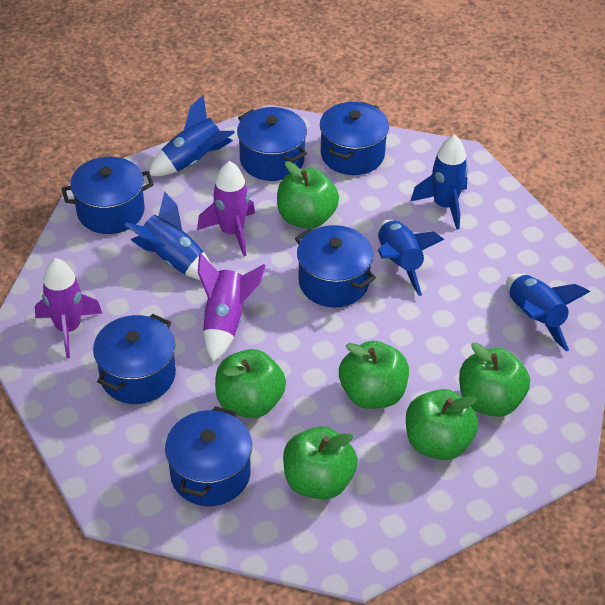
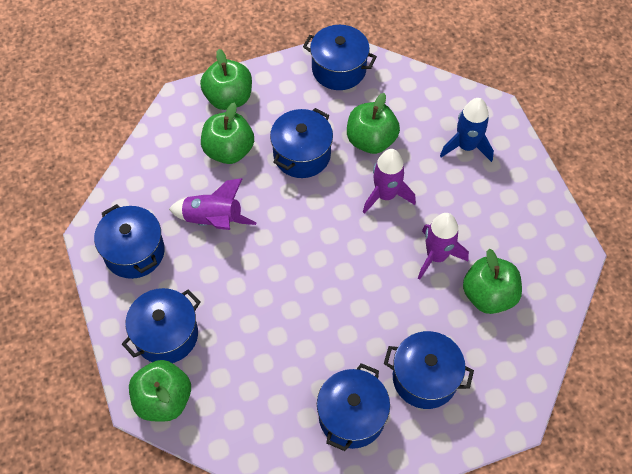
blue rocket: [125,191,211,280] [149,95,235,176] [378,220,444,296] [411,135,468,229] [506,274,590,352] = 5 -> [440,98,494,162] = 1
green apple: [215,349,286,418] [277,161,339,229] [283,426,358,499] [339,341,409,409] [406,389,478,460] [459,342,530,417] = 6 -> [129,360,191,422] [200,49,252,110] [201,102,254,164] [347,93,400,154] [463,249,522,314] = 5

